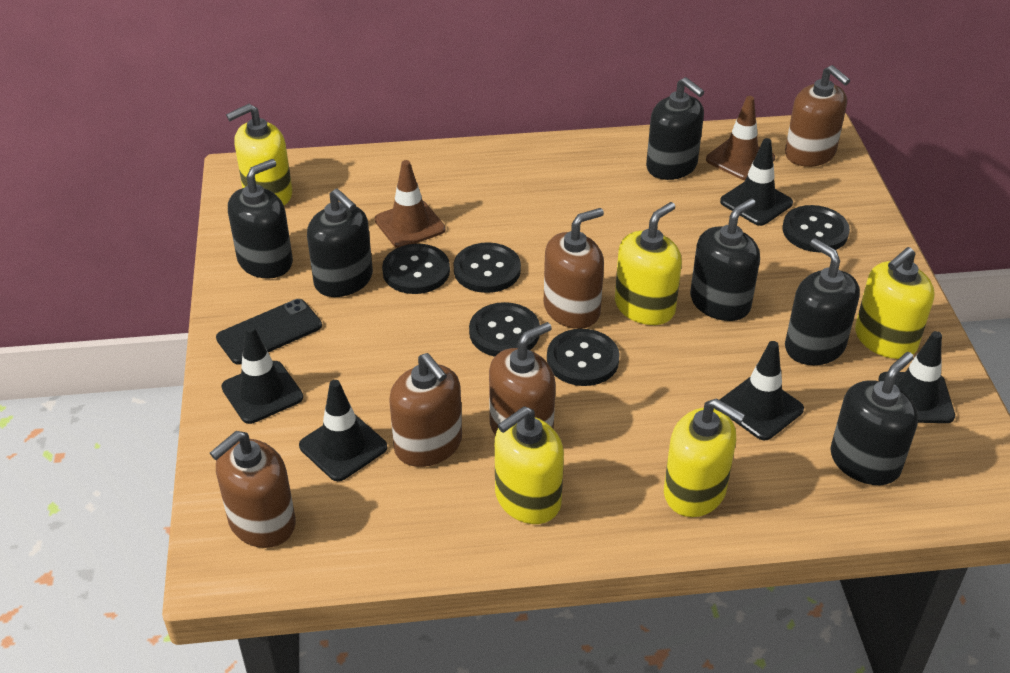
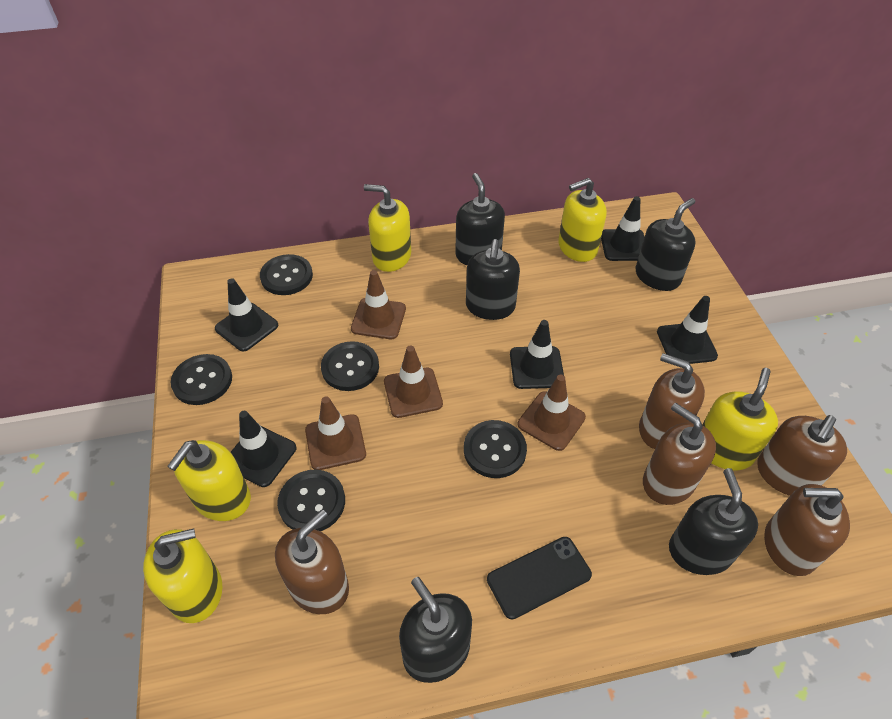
black soap dispenser: [228,159,293,279] [307,189,373,297] [646,77,704,180] [690,198,760,321] [785,238,860,365] [830,352,918,485] = 6 -> [399,577,472,683] [455,173,505,265] [466,239,520,320] [635,198,696,291] [669,468,758,575] = 5
brown traffic cone: [375,160,446,248] [706,96,775,180] = 2 -> [305,397,366,470] [351,270,406,339] [384,345,443,418] [518,374,586,451] = 4

